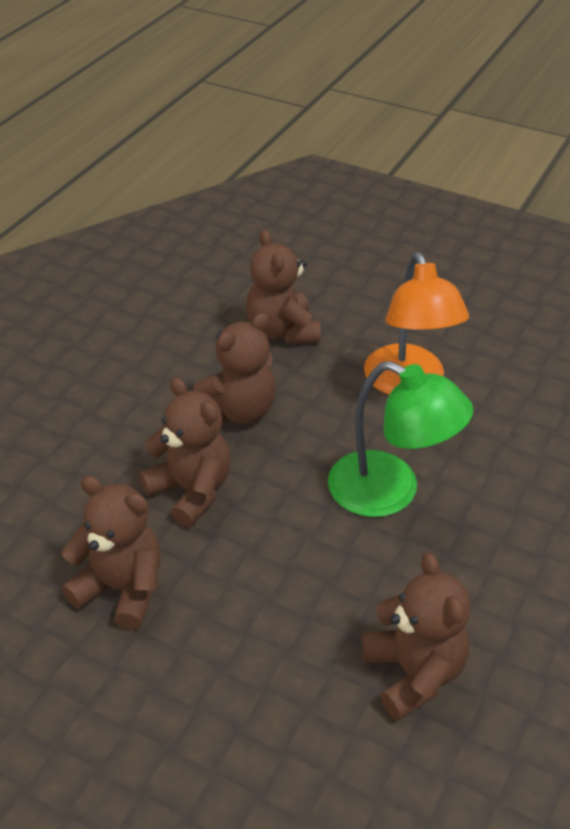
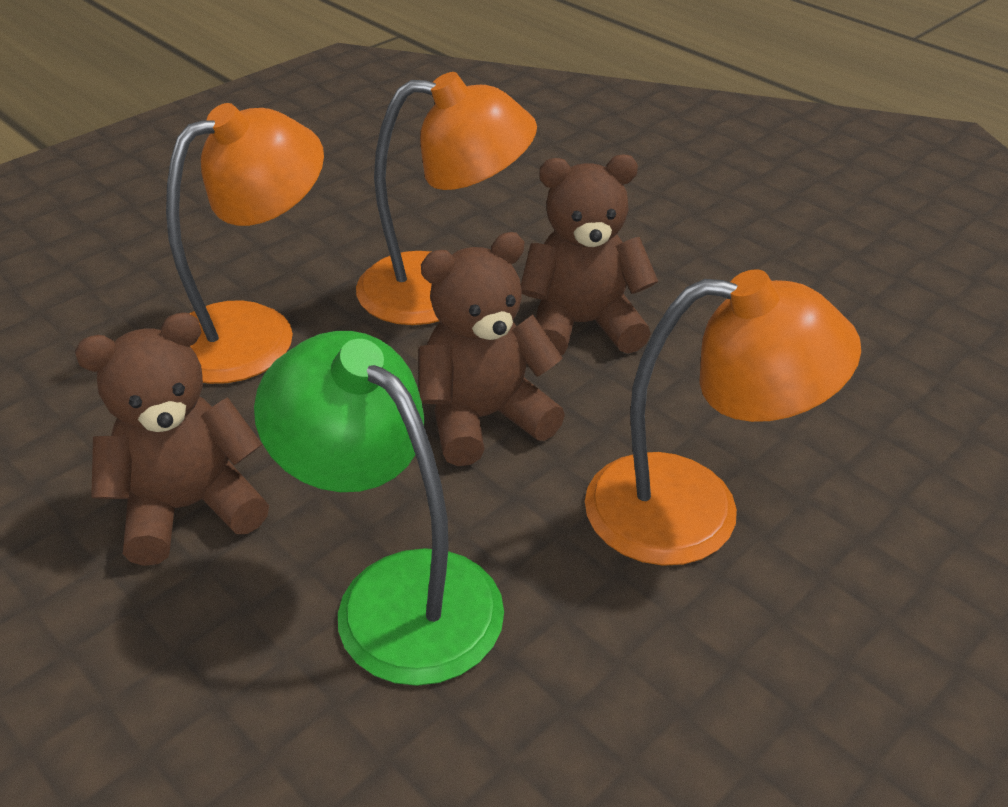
brown teddy bear: [62,476,161,630] [139,377,231,527] [193,313,276,424] [246,230,321,344] [362,552,470,721] = 5 -> [75,312,269,566] [418,232,565,466] [521,155,658,355] = 3
orange lamp: [364,252,469,395] = 1 -> [166,103,324,384] [356,72,537,325] [585,269,861,566] = 3

